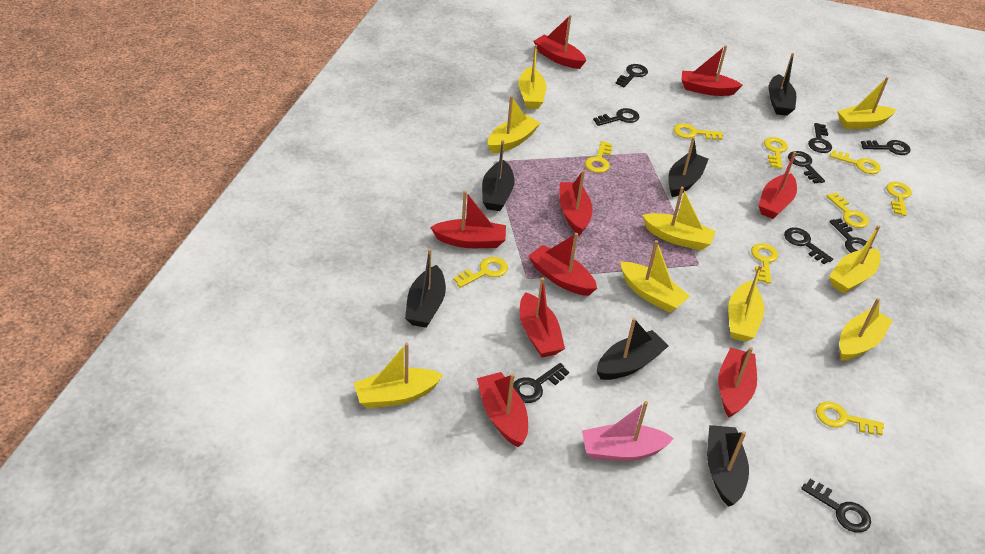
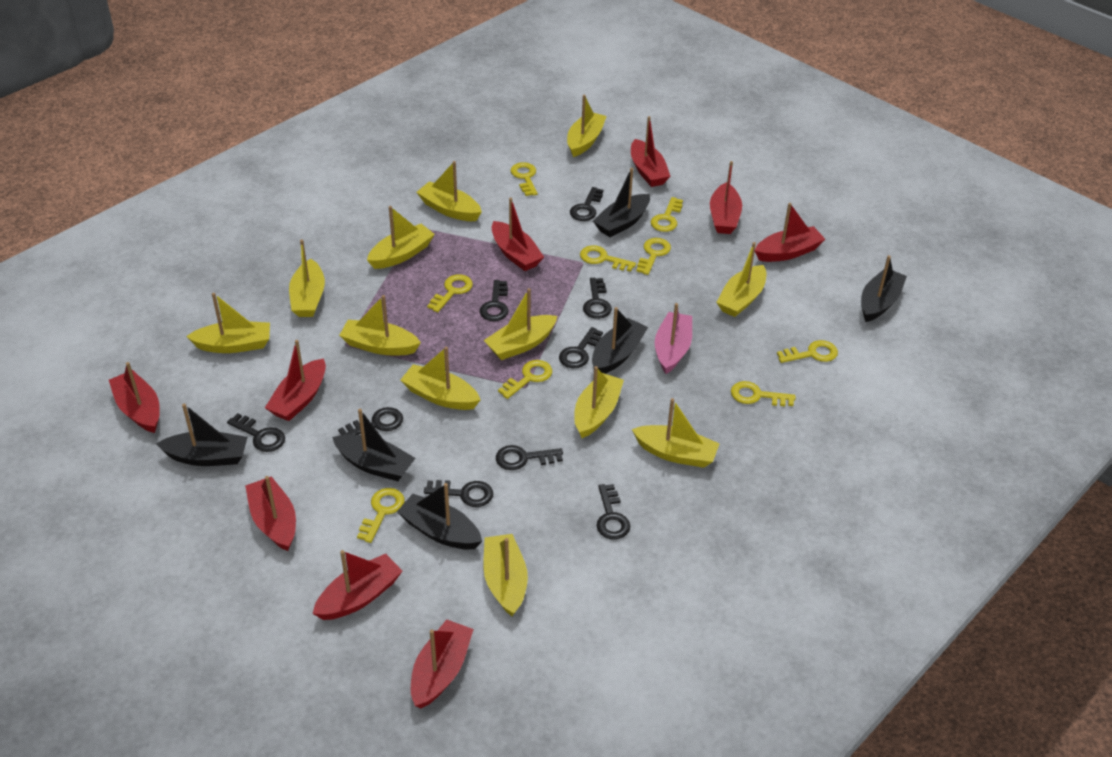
yellow boat: [354,342,443,408] [488,96,540,153] [518,45,546,109] [620,240,690,313] [642,187,716,250] [728,265,764,342] [829,225,881,293] [837,77,896,129] [839,298,893,361] = 9 -> [186,293,270,353] [289,239,325,317] [339,295,421,355] [367,206,435,269] [401,346,481,410] [416,161,482,221] [483,534,528,617] [484,288,557,360] [567,94,607,157] [574,366,624,438] [632,398,720,468] [716,242,766,317] = 12

